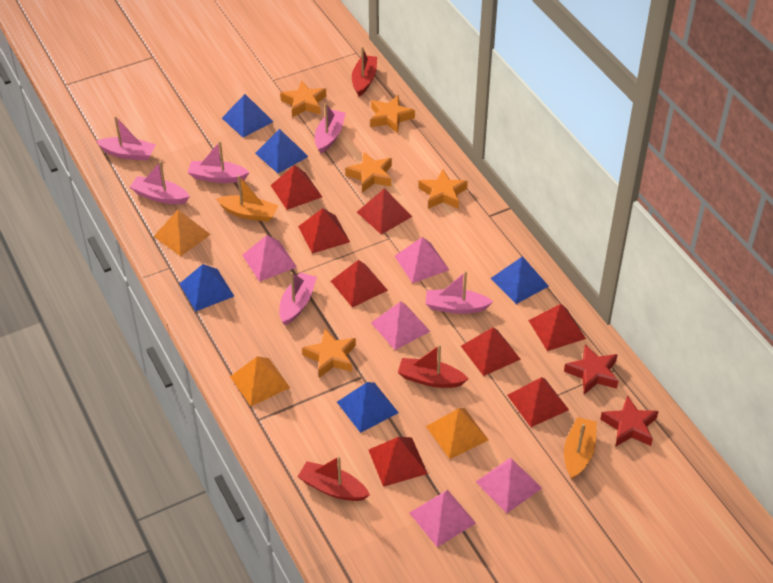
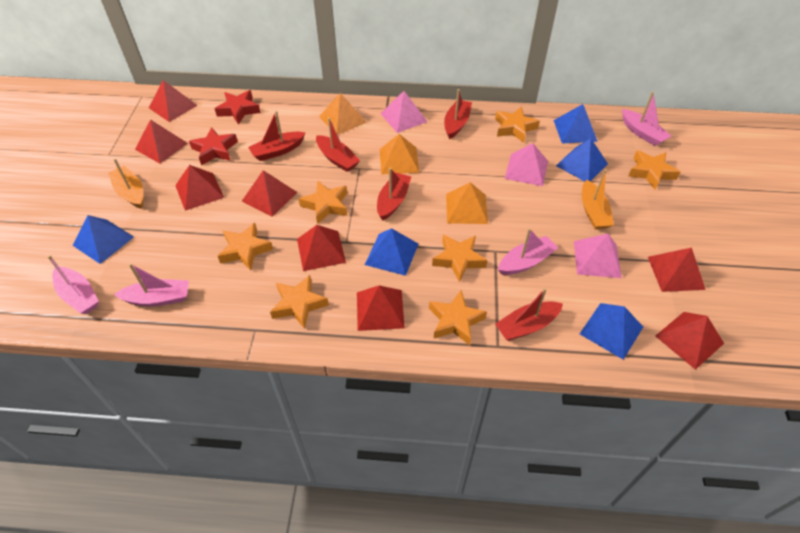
orange star: [280,80,326,117] [302,329,356,378] [345,152,392,193] [370,95,415,133] [418,169,468,209] = 5 -> [218,223,273,271] [270,275,329,329] [299,181,347,224] [429,290,487,345] [432,235,488,283] [495,107,540,143] [628,150,680,190] = 7
pink boat: [96,116,156,161] [130,161,190,204] [187,141,250,183] [279,272,317,325] [315,103,346,153] [425,271,493,314] = 6 -> [47,255,99,314] [114,263,189,306] [498,228,558,275] [622,92,671,146] = 4
pink pyramid: [242,235,297,282] [371,301,430,350] [394,237,449,283] [409,490,476,547] [476,457,542,513] = 5 -> [380,91,428,133] [505,143,548,186] [574,234,622,278] = 3
red boat: [298,456,370,501] [352,47,377,96] [398,344,468,388] = 3 -> [248,111,306,161] [316,118,360,172] [377,168,411,220] [444,89,472,139] [495,288,563,341] = 5

